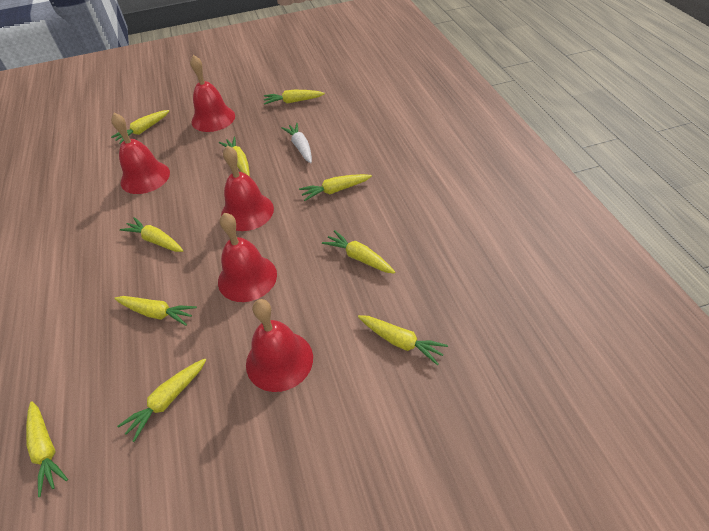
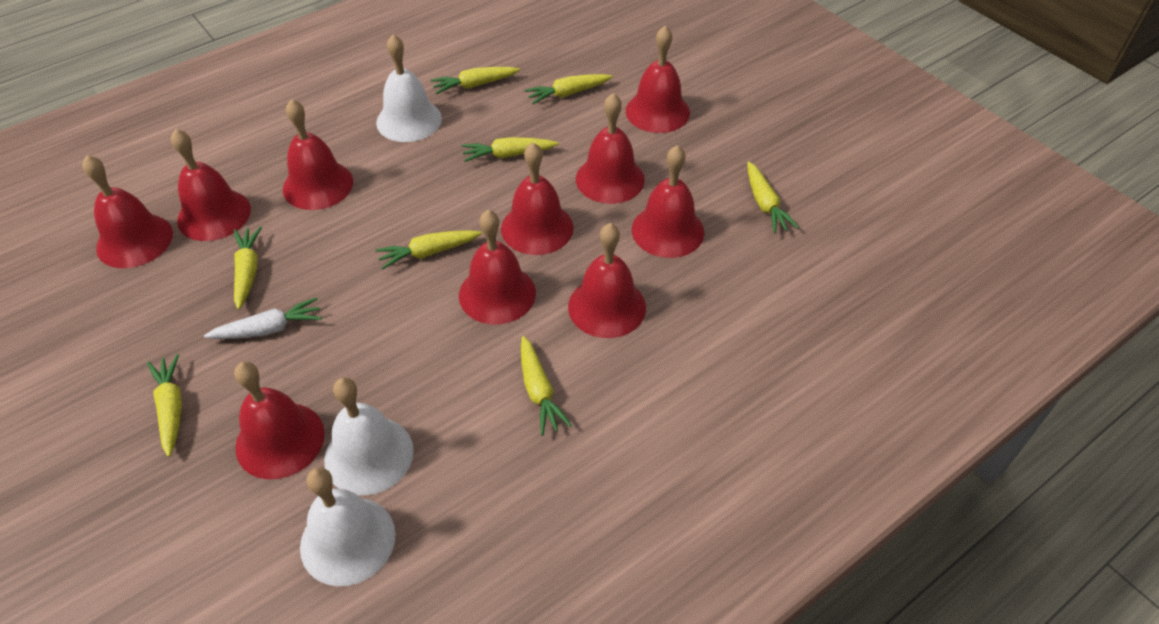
red bell: [111,113,170,194] [190,55,235,132] [218,213,277,302] [221,145,274,231] [246,299,313,392] = 5 -> [82,155,173,268] [171,129,251,241] [234,362,325,479] [283,99,353,210] [459,210,536,324] [501,142,574,255] [568,223,646,338] [576,93,645,204] [626,26,690,133] [632,145,704,258] = 10
white bell: none = 0 -> [300,467,396,586] [324,377,414,495] [376,34,442,142] = 3
yellow carrot: [26,401,68,497] [111,110,169,144] [114,296,197,326] [117,359,206,442] [120,217,183,252] [219,137,250,176] [264,90,325,105] [299,174,372,201] [322,230,395,274] [358,315,448,366] = 10 -> [147,354,182,457] [234,226,262,310] [376,230,482,270] [431,67,520,94] [462,137,559,162] [521,336,572,436] [525,74,613,104] [747,162,799,234] = 8

